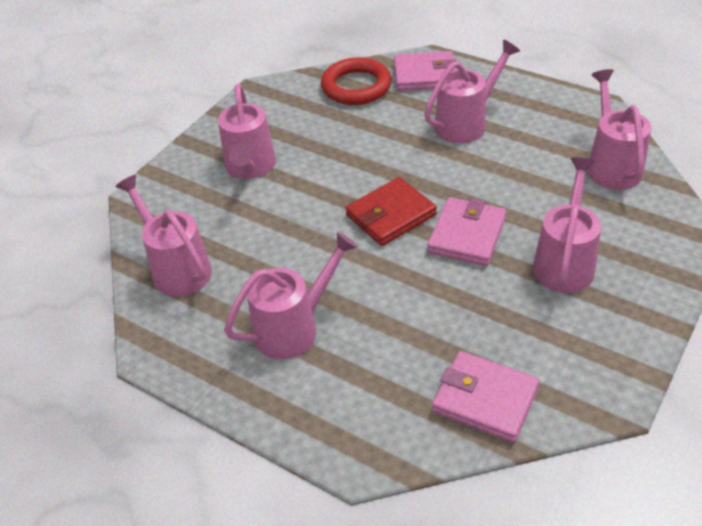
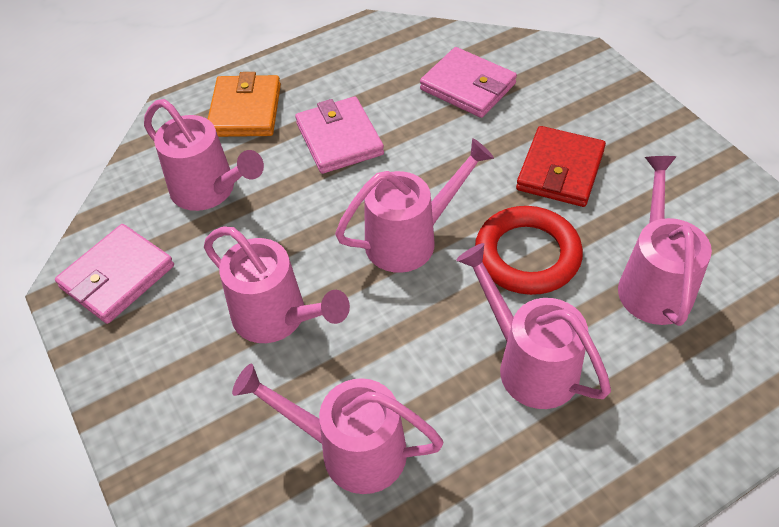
orange wallet: none = 0 -> [208,72,281,137] = 1

